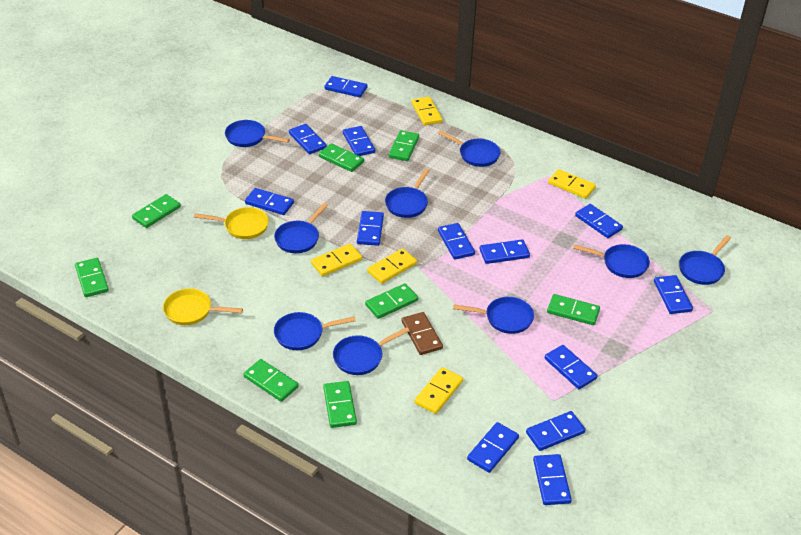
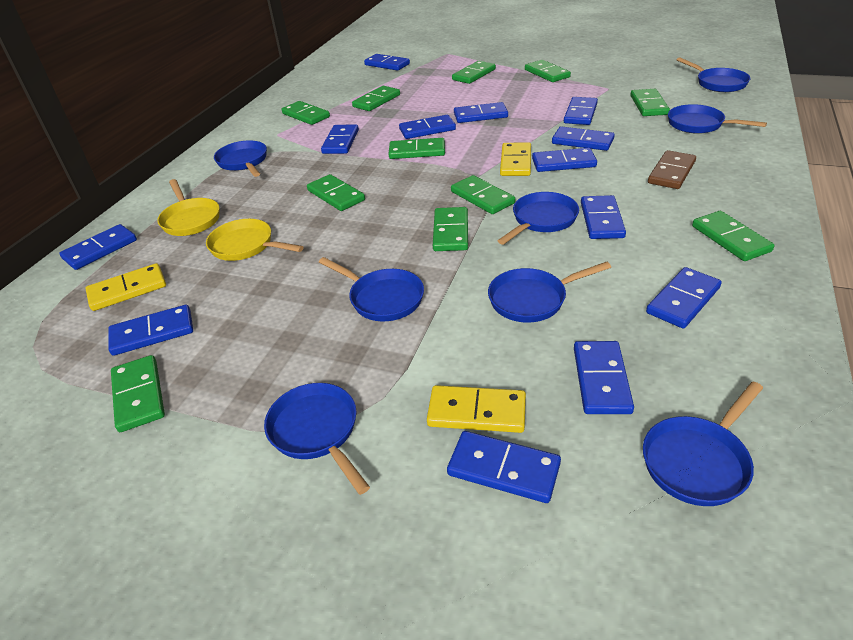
blue pan: [225,120,290,147] [274,203,328,253] [274,312,356,350] [333,327,409,375] [385,169,430,218] [438,130,501,167] [453,297,534,334] [573,244,650,278] [679,235,731,285] = 9 -> [214,140,267,177] [264,383,370,495] [319,257,424,321] [488,262,611,323] [498,192,579,245] [643,382,763,506] [668,104,767,134] [677,57,750,92] = 8
green domino: [75,258,109,297] [132,194,181,228] [243,359,299,402] [319,143,364,172] [323,381,357,428] [365,283,418,319] [389,130,419,161] [547,294,600,325] = 8 -> [111,355,165,432] [282,101,330,125] [307,174,365,211] [352,86,400,111] [389,138,445,159] [433,207,468,251] [451,175,515,214] [452,61,496,84] [525,60,571,82] [631,89,670,116] [692,211,775,261] = 11
yellow domino: [311,244,362,276] [367,248,417,284] [411,97,443,125] [414,367,463,414] [548,169,596,199] = 5 -> [86,263,166,311] [427,385,526,433] [500,142,531,176] = 3

